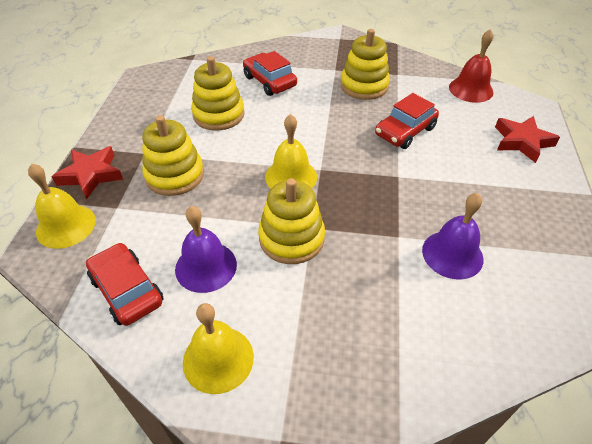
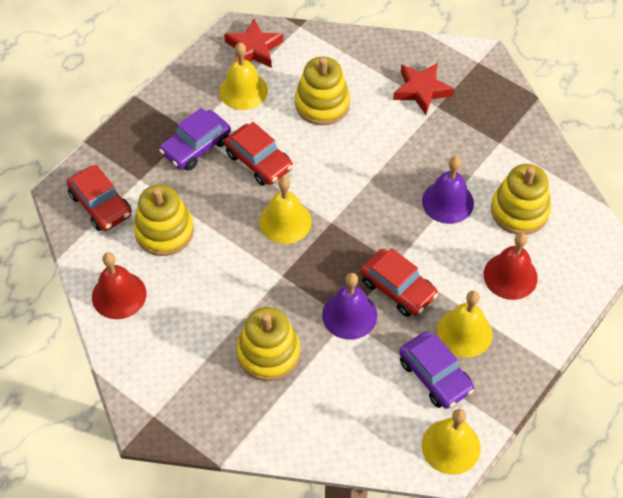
purple car: none = 0 -> [159,108,231,171] [399,331,474,409] = 2
red bell: [449,29,493,103] = 1 -> [92,252,146,319] [483,233,538,300] = 2
yellow bell: [28,164,96,249] [183,303,254,394] [265,114,317,189] = 3 -> [219,43,268,110] [259,177,312,244] [422,409,481,475] [437,291,493,358] = 4

